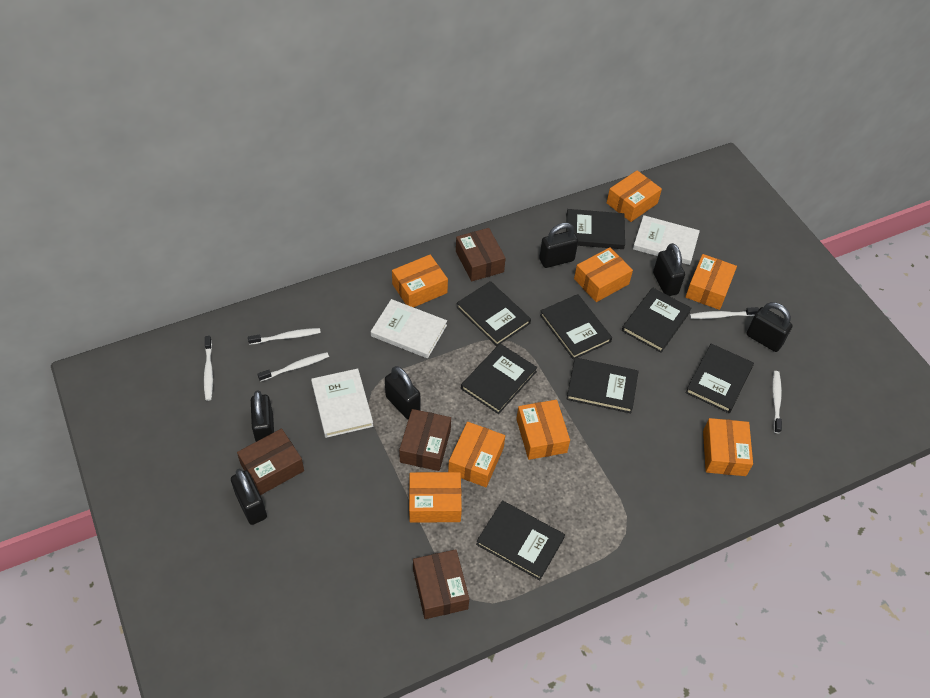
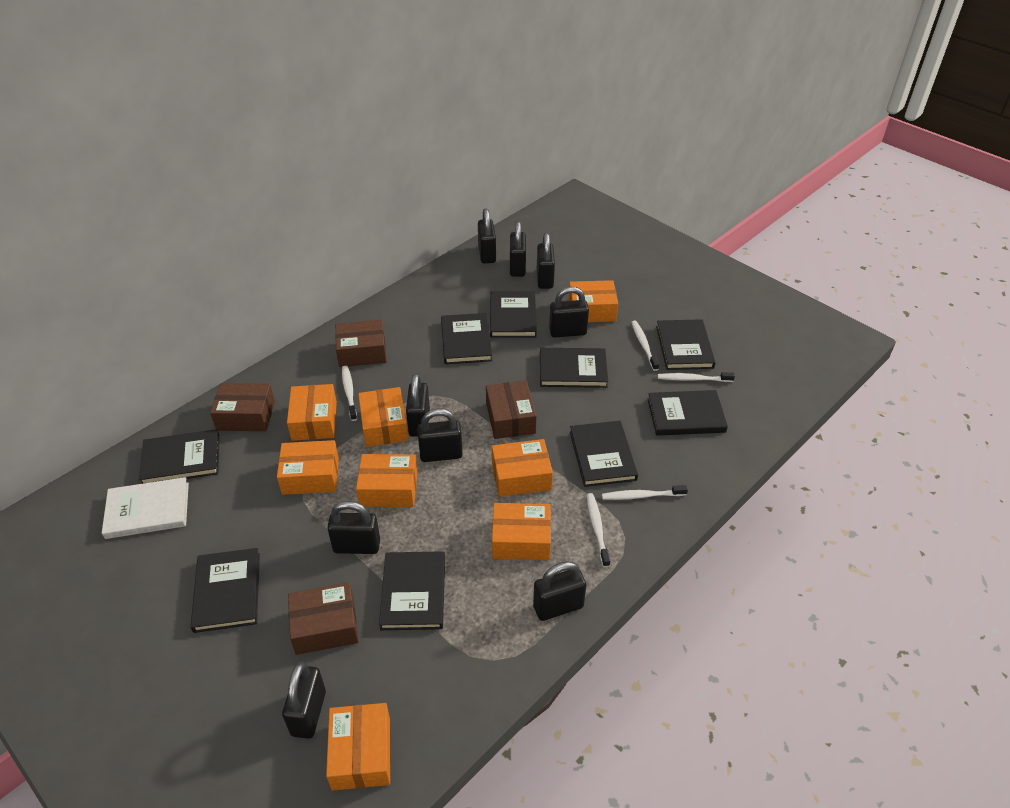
black book: [457,281,531,346] [461,344,537,414] [476,500,565,580] [540,294,612,360] [566,209,625,249] [566,358,639,413] [622,288,692,353] [685,343,754,413] = 8 -> [139,429,220,484] [190,548,260,633] [379,551,445,630] [441,313,492,364] [490,291,537,338] [540,348,608,388] [570,421,638,487] [648,390,728,436] [656,319,716,370] = 9
black padlock: [231,469,267,525] [251,390,274,442] [385,366,420,419] [539,223,578,268] [653,243,685,296] [747,302,793,352] = 6 -> [282,662,326,739] [327,501,380,554] [406,373,430,437] [417,408,463,462] [478,208,496,264] [510,221,526,277] [533,561,587,621] [537,232,555,289] [549,287,589,338] = 9
white book: [311,368,374,438] [371,299,447,358] [633,215,700,265] = 3 -> [102,477,189,539] = 1

